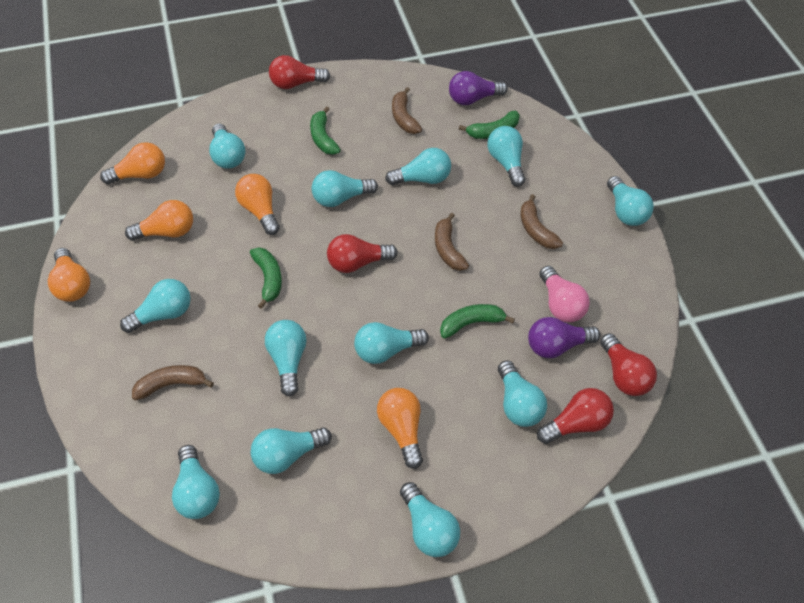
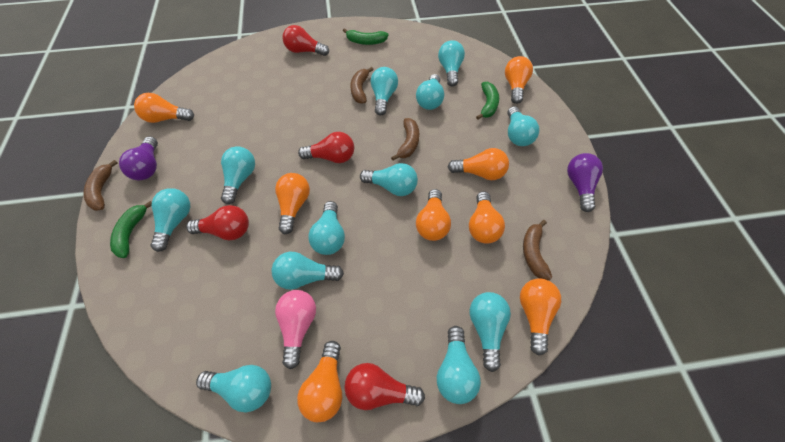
green banana: [250,247,282,309] [310,106,341,155] [440,304,515,339] [459,111,520,139] = 4 -> [110,201,152,258] [343,28,388,45] [476,82,499,120] = 3
orange light bulb: [48,248,90,302] [100,142,165,184] [125,200,193,241] [235,174,280,235] [377,388,423,469] = 5 -> [134,93,194,123] [275,173,310,234] [297,341,342,422] [416,189,451,241] [448,148,509,180] [469,191,505,244] [505,56,533,104] [520,278,561,355] = 8

